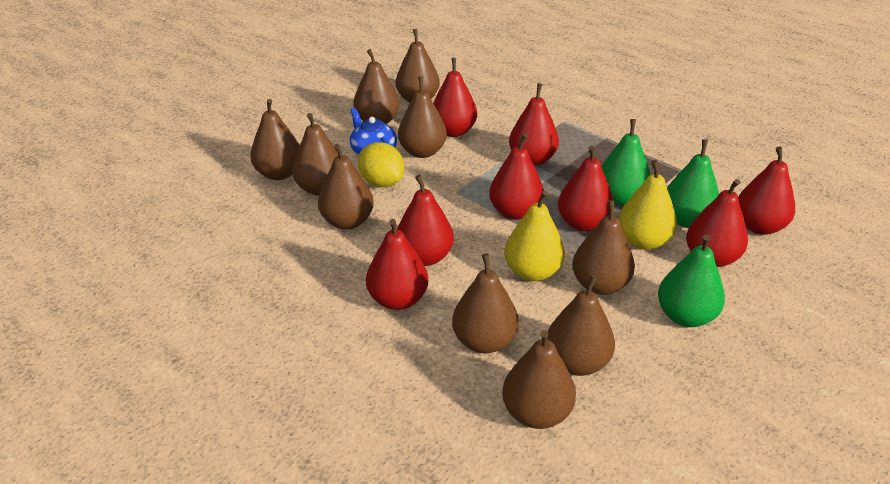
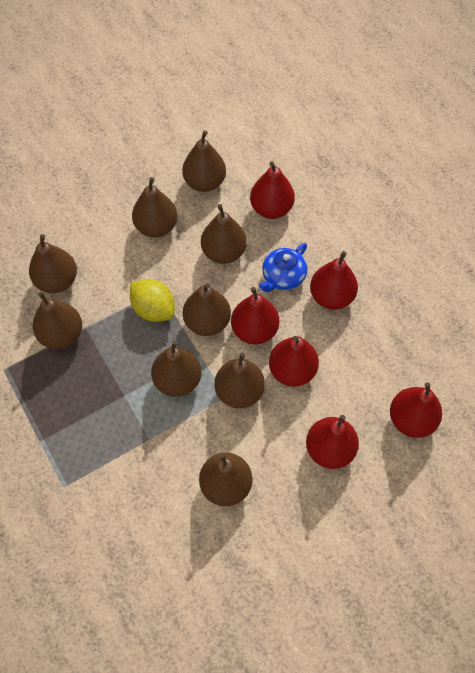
brown pear: [250,99,300,180] [292,113,339,196] [318,144,374,230] [353,49,400,124] [396,29,440,103] [398,76,447,158] [452,254,519,353] [502,330,576,429] [547,275,615,376] [572,200,635,295] = 10 -> [29,234,77,293] [32,292,82,349] [132,177,177,238] [151,341,201,397] [182,130,226,192] [183,283,231,336] [199,453,252,506] [201,204,247,264] [215,352,265,409] = 9
green pear: [601,119,651,205] [658,235,725,327] [667,139,719,228] = 3 -> none = 0
red pear: [366,219,428,310] [397,175,454,266] [433,58,477,137] [489,134,544,220] [509,83,559,166] [558,146,613,232] [686,179,748,267] [738,146,795,235] = 8 -> [231,287,279,345] [250,162,295,219] [269,336,319,387] [306,415,359,469] [310,251,358,310] [390,383,442,438] = 6
yellow pear: [504,191,565,281] [618,160,677,250] = 2 -> none = 0

